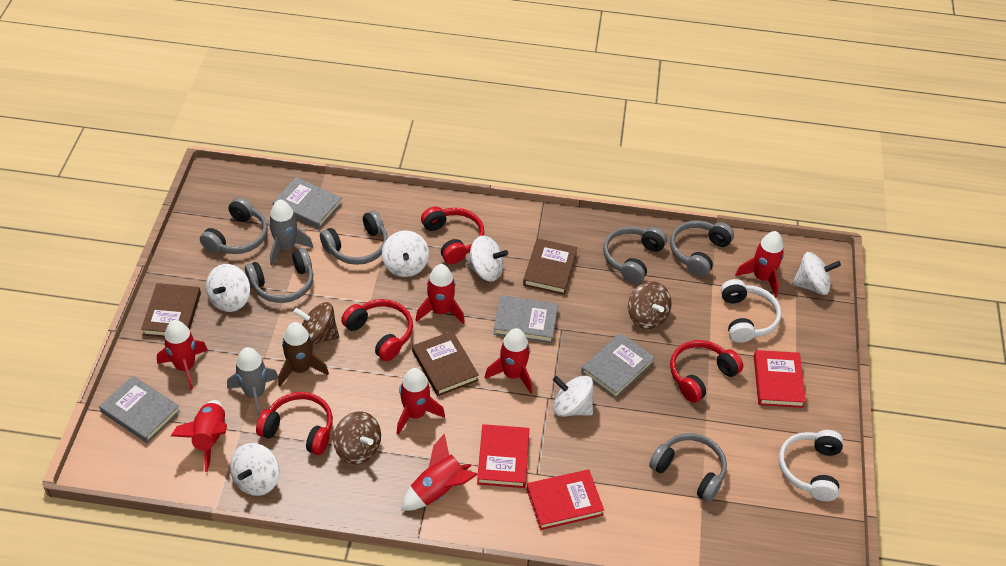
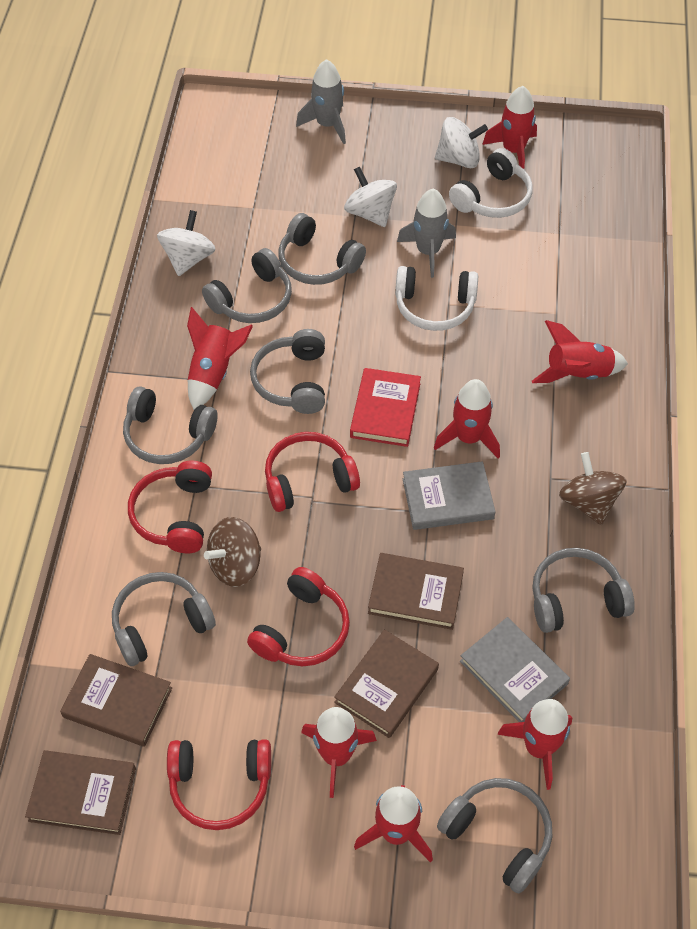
brown book: [141,283,201,337] [412,331,479,396] [523,238,578,295] = 3 -> [25,750,136,835] [60,654,172,747] [334,630,439,738] [368,553,464,630] = 4
brown rocket: [278,322,329,387] = 1 -> none = 0
brown spinning top: [293,302,339,345] [333,412,381,464] [628,281,672,329] = 3 -> [204,517,261,587] [559,452,627,525] = 2
grey book: [99,376,181,443] [273,177,342,229] [493,295,558,343] [581,333,655,398] = 4 -> [403,461,496,530] [460,617,570,722] = 2
grey headphones: [200,197,268,254] [245,248,314,303] [320,210,388,265] [603,226,667,283] [649,433,727,502] [670,220,734,277] = 6 -> [112,572,216,666] [123,387,217,464] [202,248,292,323] [250,329,325,414] [279,213,366,285] [437,778,552,894] [532,548,635,633] = 7
red book: [477,424,529,488] [526,470,604,530] [754,350,806,408] = 3 -> [350,368,421,447] = 1
white spinning top: [206,264,250,312] [230,443,279,496] [382,230,429,277] [467,236,508,281] [553,375,594,417] [792,252,841,295] = 6 -> [157,210,216,276] [344,167,397,227] [435,117,488,168] = 3

